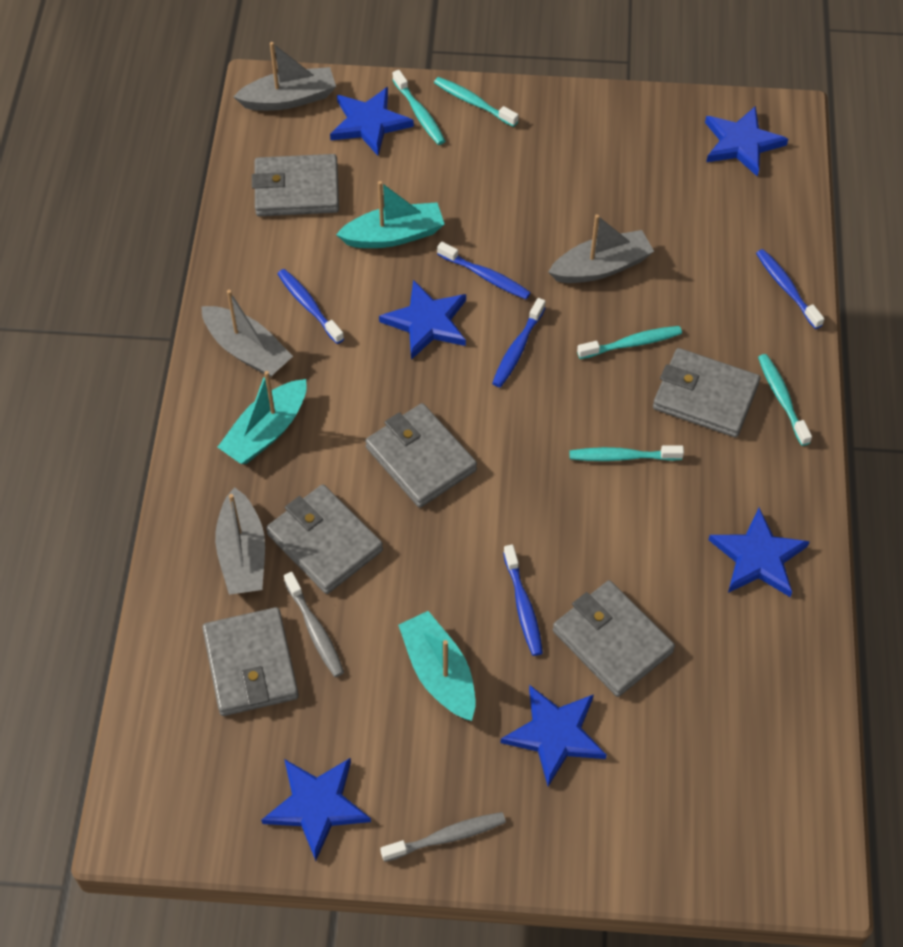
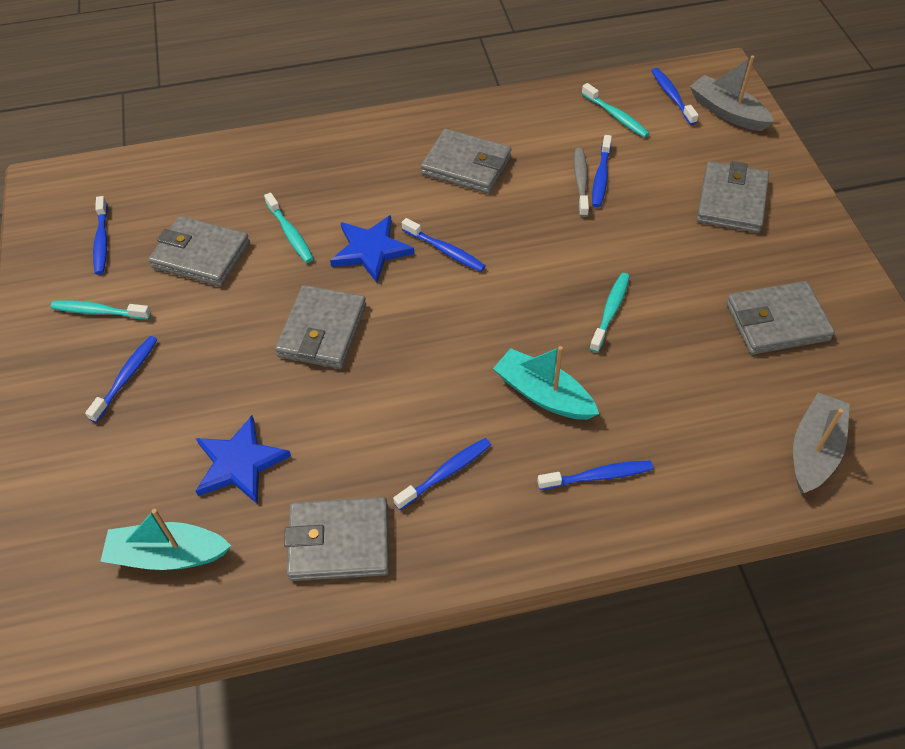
blue star: [261,758,371,861] [330,87,414,156] [379,280,466,360] [501,685,607,786] [705,106,788,177] [709,508,810,597] = 6 -> [196,415,291,504] [330,215,414,283] = 2
blue toothbrush: [277,269,344,344] [437,242,531,299] [492,298,546,387] [503,544,543,656] [756,249,824,329] = 5 -> [85,336,158,423] [93,196,108,275] [393,438,491,510] [402,218,485,272] [537,460,653,490] [592,135,612,208] [651,68,699,125] = 7
grey boat: [201,290,293,377] [215,487,265,595] [233,42,336,111] [548,214,654,283] = 4 -> [690,55,774,131] [793,393,850,494] = 2
grey toothbrush: [284,572,344,677] [380,812,506,862] = 2 -> [574,148,589,217] = 1
turquoise boat: [218,371,307,464] [336,181,444,248] [398,611,476,721] = 3 -> [100,509,231,570] [493,346,599,420] = 2
turquoise toothbrush: [393,70,445,145] [434,77,519,127] [569,445,684,461] [577,326,682,359] [758,354,812,446] = 5 -> [50,300,151,320] [264,192,314,263] [582,83,650,138] [590,273,630,353] = 4

